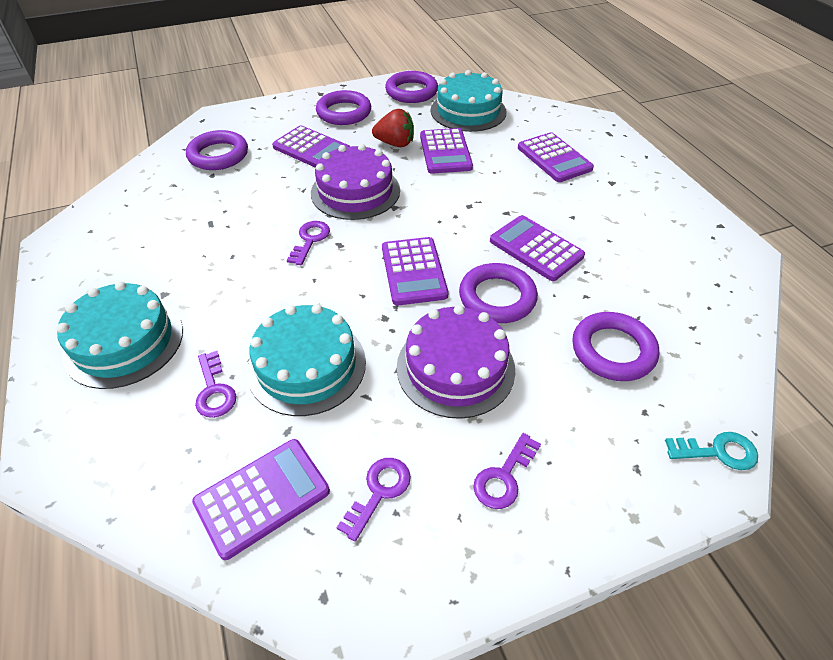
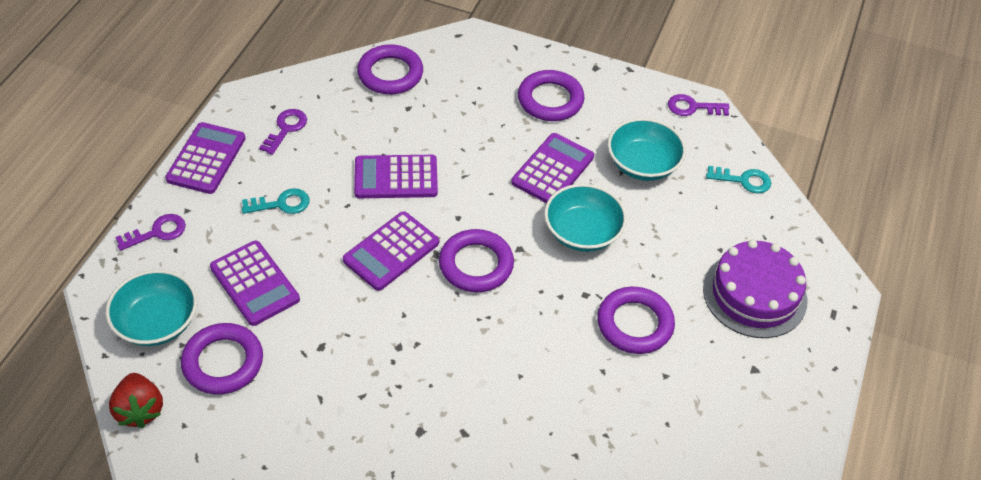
purple cake: [311,144,400,220] [397,305,515,419] = 2 -> [703,240,808,338] = 1
purple calculator: [192,439,330,560] [272,125,350,168] [382,237,448,305] [420,128,473,174] [490,215,585,281] [518,132,594,182] = 6 -> [165,122,246,194] [210,241,300,326] [343,211,439,291] [354,155,438,198] [511,133,594,203] = 5
purple key: [195,351,236,418] [287,221,330,265] [337,458,411,542] [473,433,541,509] = 4 -> [115,214,186,251] [259,109,307,155] [668,94,729,116] = 3
turquoise bowl: none = 0 -> [106,270,197,346] [544,184,627,252] [608,118,686,181] = 3
turquoise cake: [57,281,183,389] [247,304,366,416] [431,70,506,132] = 3 -> none = 0
turquoise key: [665,432,758,470] = 1 -> [242,188,309,214] [706,166,771,193] = 2

